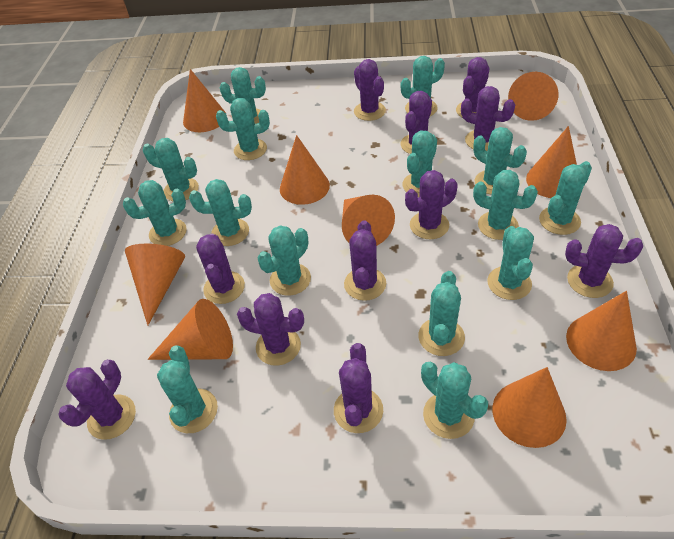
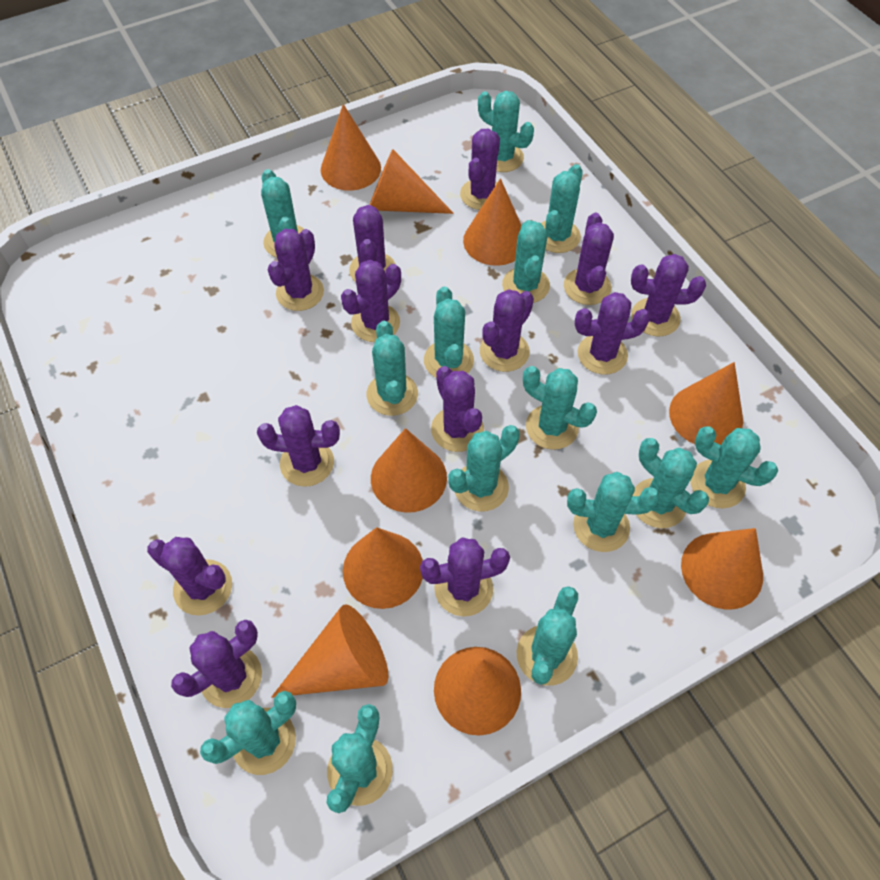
purple cactus: [58,360,136,440] [196,233,245,304] [237,293,304,366] [334,343,383,433] [344,220,386,301] [354,59,386,121] [401,91,432,154] [405,170,458,239] [456,57,490,117] [461,86,515,151] [565,224,643,298] = 11 -> [147,537,232,616] [171,620,262,708] [257,405,340,487] [268,229,324,311] [341,260,401,342] [349,205,395,282] [420,538,510,617] [431,366,484,452] [460,129,500,210] [480,289,534,372] [564,213,614,305] [575,292,650,375] [631,254,706,337] = 13
turquoise cactus: [123,180,187,246] [143,138,199,201] [157,346,218,433] [189,179,252,246] [216,98,270,160] [220,67,266,124] [257,225,311,296] [401,56,445,116] [402,131,437,197] [418,271,465,356] [421,362,488,439] [473,127,527,195] [473,170,538,240] [487,226,534,300] [539,161,592,235] = 15 -> [200,691,296,775] [261,169,304,258] [327,704,393,813] [367,321,418,416] [424,286,474,378] [449,425,520,511] [478,91,534,172] [502,220,550,303] [517,586,578,686] [523,366,597,450] [541,164,583,253] [567,472,660,552] [633,438,709,528] [690,426,778,508] = 14

